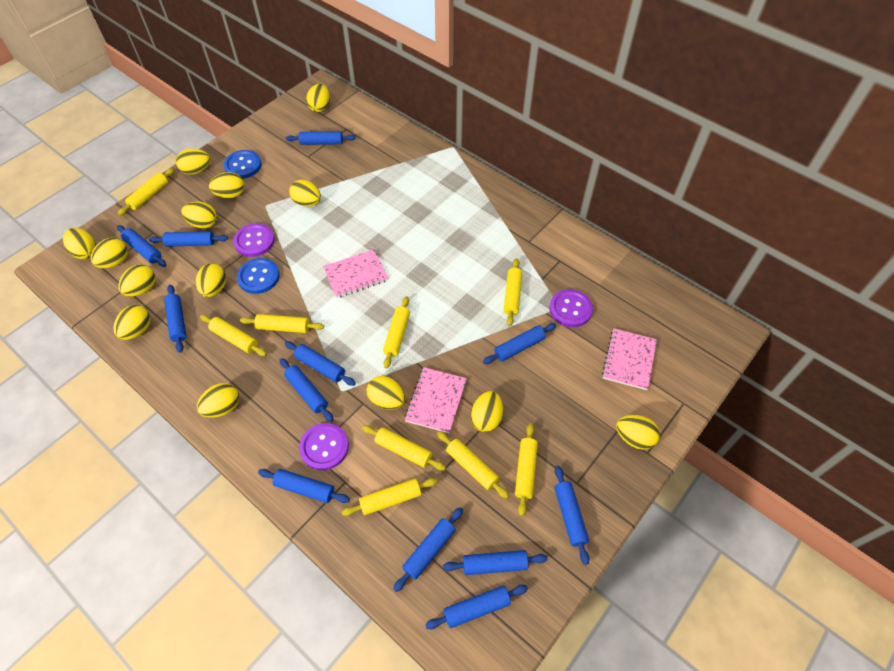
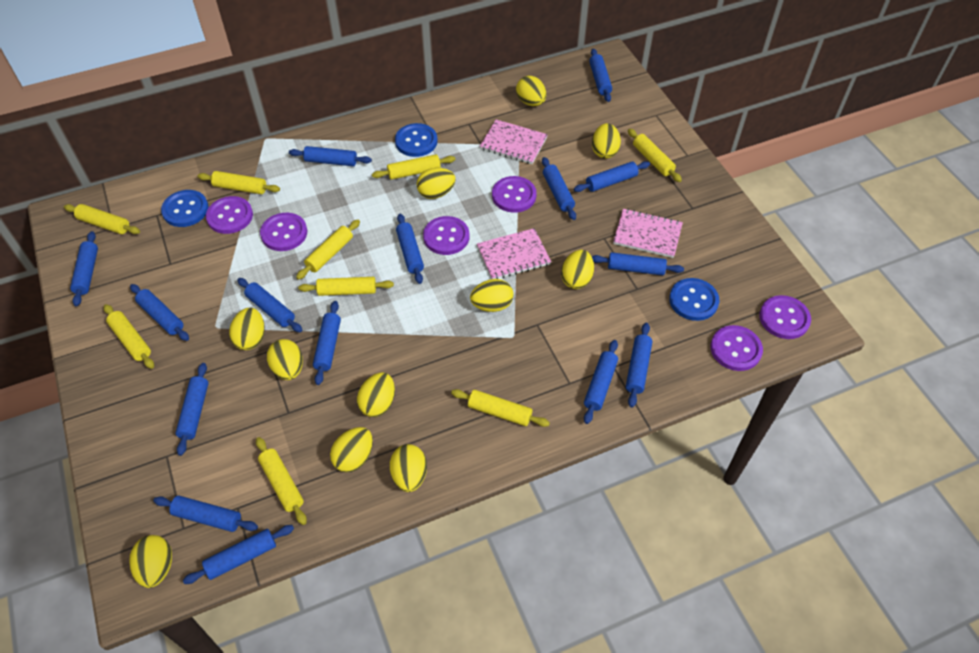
blue button: [223,150,262,179] [237,258,280,294] = 2 -> [161,190,209,227] [395,123,438,157] [669,278,719,321] = 3
blue rolling pin: [117,225,166,267] [149,231,228,247] [164,285,186,353] [258,469,350,503] [280,358,333,421] [285,341,356,386] [286,131,356,145] [393,507,463,592] [425,585,528,629] [443,550,548,575] [483,323,556,364] [554,466,589,565] = 12 -> [70,231,98,306] [130,284,189,341] [153,496,258,532] [175,363,209,456] [183,525,294,584] [237,278,302,332] [289,146,372,166] [313,301,341,385] [396,214,424,284] [542,157,576,220] [574,161,650,192] [584,340,618,424] [589,49,612,102] [592,252,684,276] [626,323,653,407] = 15
purple button: [233,223,275,257] [299,423,349,470] [549,289,593,327] = 3 -> [206,196,253,234] [260,213,307,251] [423,216,469,255] [492,176,537,213] [710,325,763,371] [759,295,811,339] = 6
yellow egg: [63,228,96,259] [91,238,128,268] [113,305,150,340] [118,264,155,297] [176,149,210,174] [181,201,217,229] [196,264,226,297] [197,383,239,418] [209,172,244,198] [289,180,321,207] [306,84,330,112] [367,376,405,410] [470,391,503,432] [616,415,660,450] = 14 -> [129,535,172,588] [229,308,265,350] [267,339,303,380] [330,427,373,472] [357,373,395,417] [390,444,427,492] [417,168,456,199] [470,279,514,312] [516,76,546,106] [561,250,594,289] [592,123,621,159] = 11

